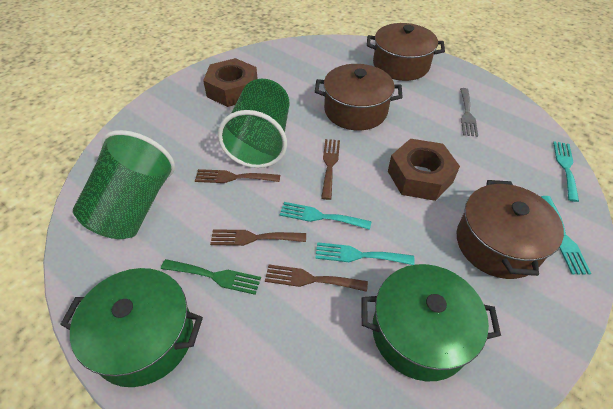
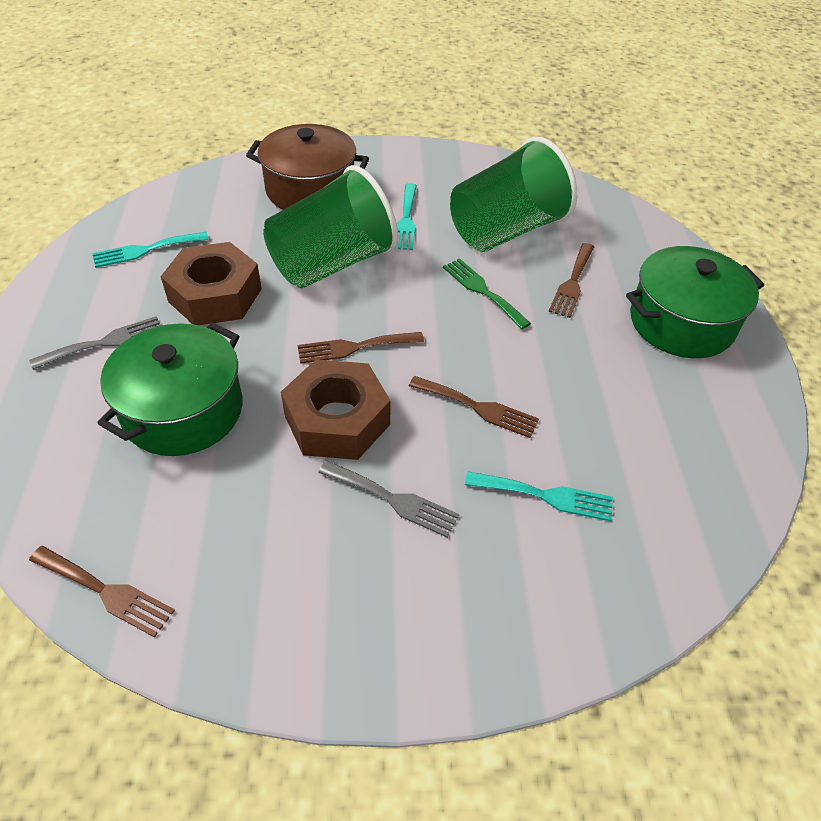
brown pot: [315,64,403,130] [367,23,445,81] [457,180,564,279] = 3 -> [246,124,369,210] = 1
grey fork: [460,88,478,137] = 1 -> [29,316,161,370] [318,461,459,537] = 2
turquoise fork: [280,202,371,230] [315,242,415,265] [541,196,591,275] [553,142,579,202] = 4 -> [92,232,209,268] [397,183,417,250] [465,471,613,521] = 3

